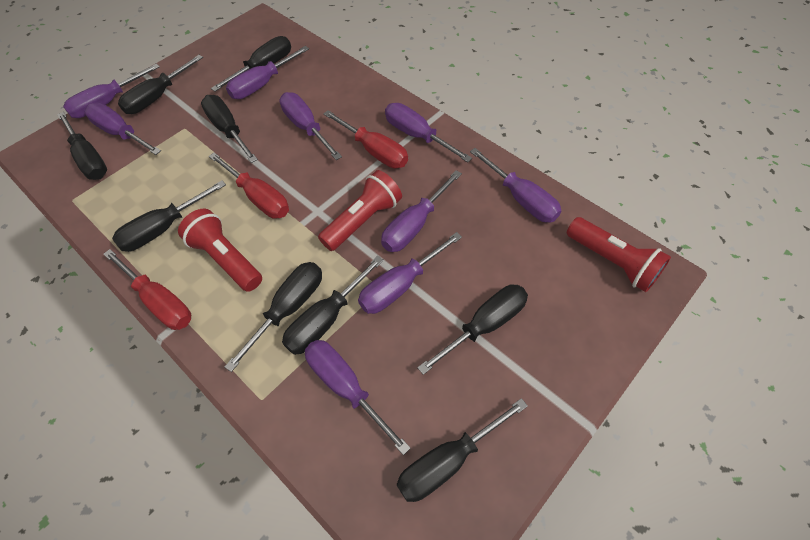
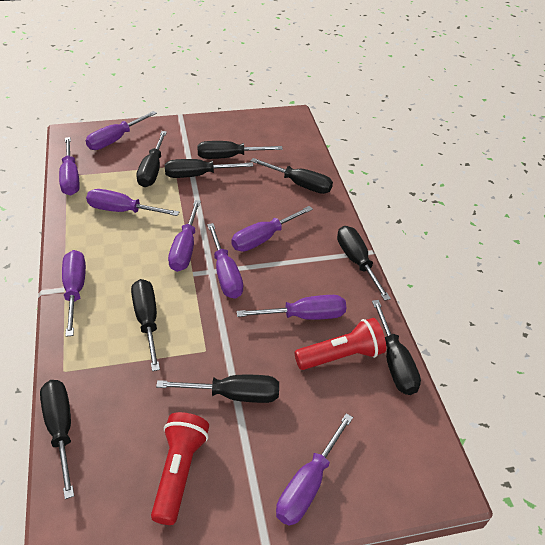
red flashlight: [178,209,262,292] [318,170,402,251] [567,217,671,292] = 3 -> [151,412,209,525] [294,318,386,370] = 2
red screwdriver: [103,249,191,330] [209,152,289,219] [323,110,408,168] = 3 -> none = 0

